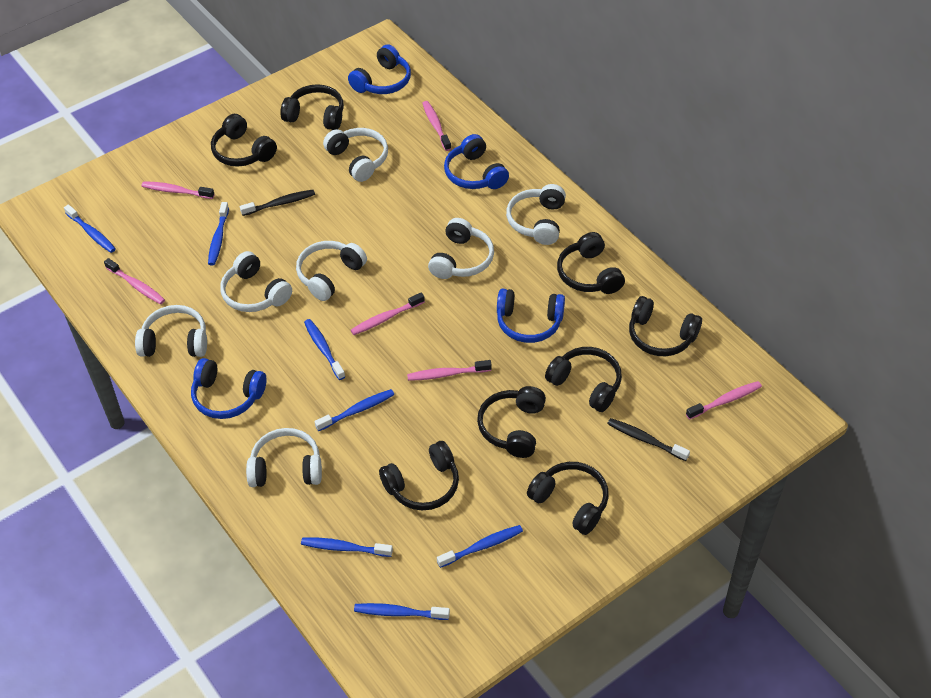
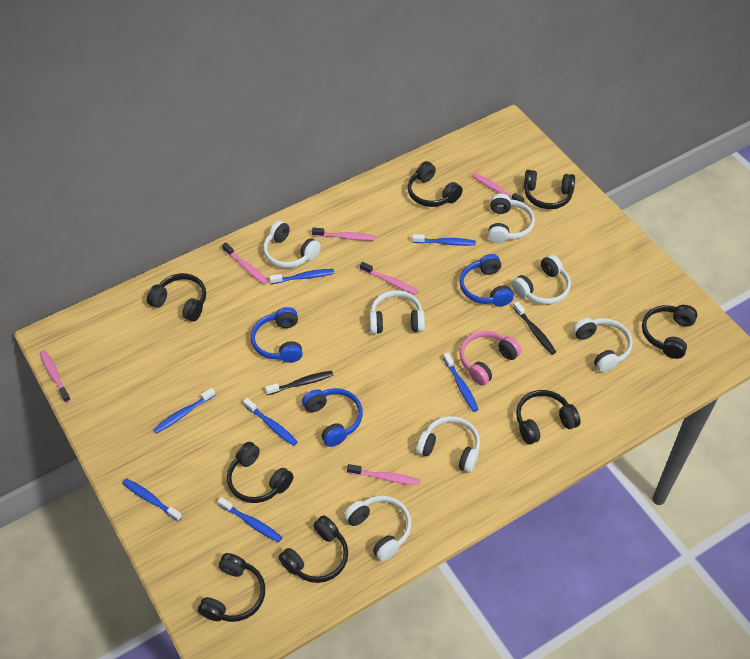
blue headphones: [191,358,266,419] [348,44,411,94] [444,134,509,189] [497,289,565,343] = 4 -> [251,307,303,363] [302,388,363,447] [460,254,513,307] = 3
pink headphones: none = 0 -> [460,331,521,385] = 1

